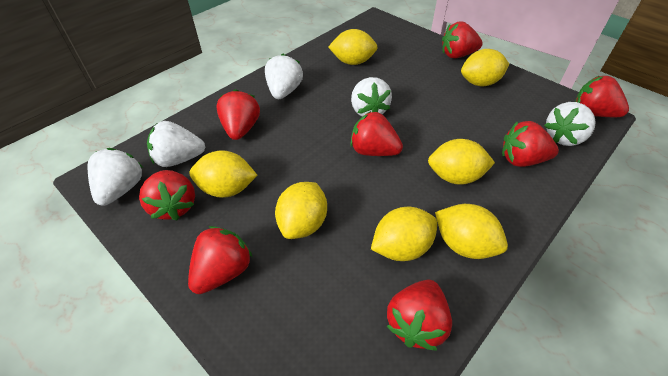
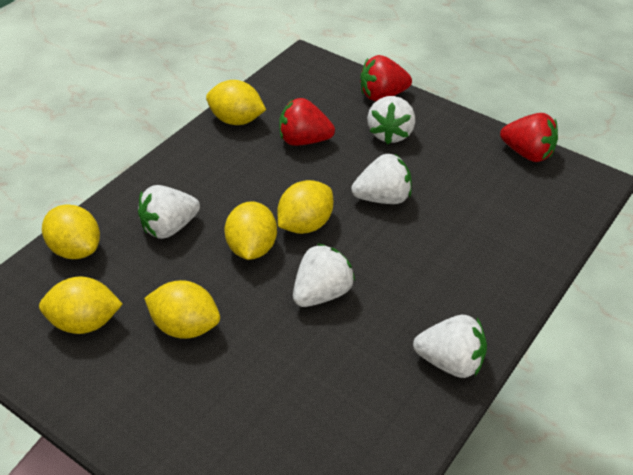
red strawberry: [139,170,195,220] [188,226,252,294] [216,89,260,140] [351,111,403,156] [386,280,452,351] [442,21,483,58] [502,121,559,167] [575,76,629,117] = 8 -> [279,98,335,146] [360,55,412,101] [500,113,558,162] = 3
yellow lemon: [189,150,257,198] [275,182,327,239] [328,29,378,65] [371,207,437,261] [428,139,495,185] [435,204,508,259] [461,49,509,87] = 7 -> [39,276,123,334] [42,204,100,259] [144,280,220,339] [206,80,266,125] [224,201,277,260] [277,180,333,234] = 6

